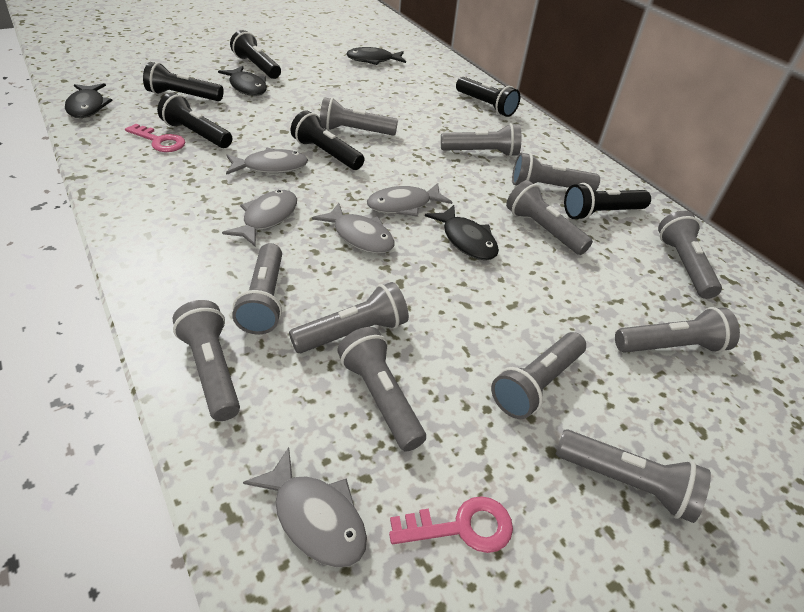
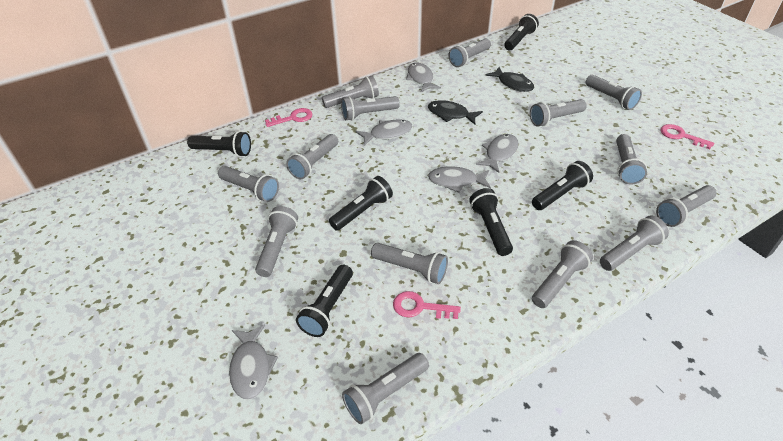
black fish: [65,83,113,118] [218,66,267,96] [346,47,406,65] [425,205,499,260] = 4 -> [428,100,483,124] [485,67,534,92] = 2
grey flashlight: [172,300,240,421] [232,243,282,335] [289,282,409,353] [320,97,398,136] [337,327,426,452] [441,123,522,157] [491,332,586,419] [506,180,593,255] [512,153,600,191] [556,429,711,523] [615,307,740,353] [658,211,722,299] = 12 -> [218,166,279,202] [255,206,298,277] [286,134,338,179] [322,76,379,108] [341,96,400,121] [342,353,429,424] [371,243,448,284] [449,38,491,67] [530,99,587,126] [532,240,593,308] [586,75,642,110] [600,215,669,271] [616,134,647,185] [656,185,716,227] = 14
pink key: [125,124,185,152] [389,496,513,553] = 2 -> [265,108,312,127] [393,291,461,319] [660,124,714,149] = 3

